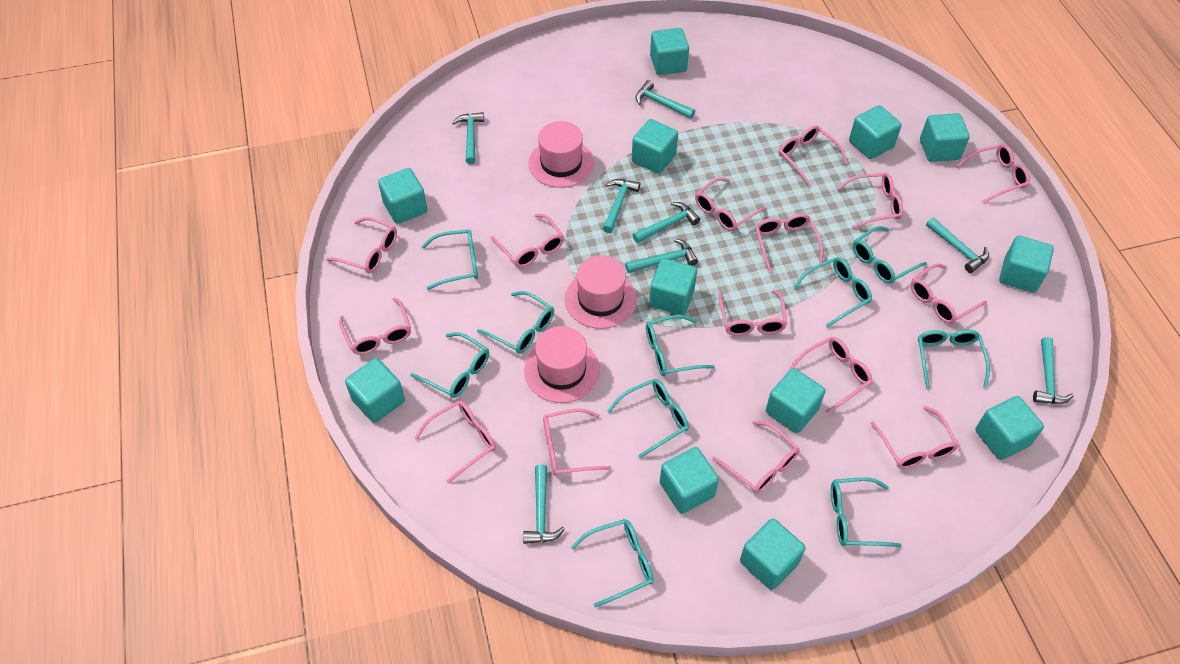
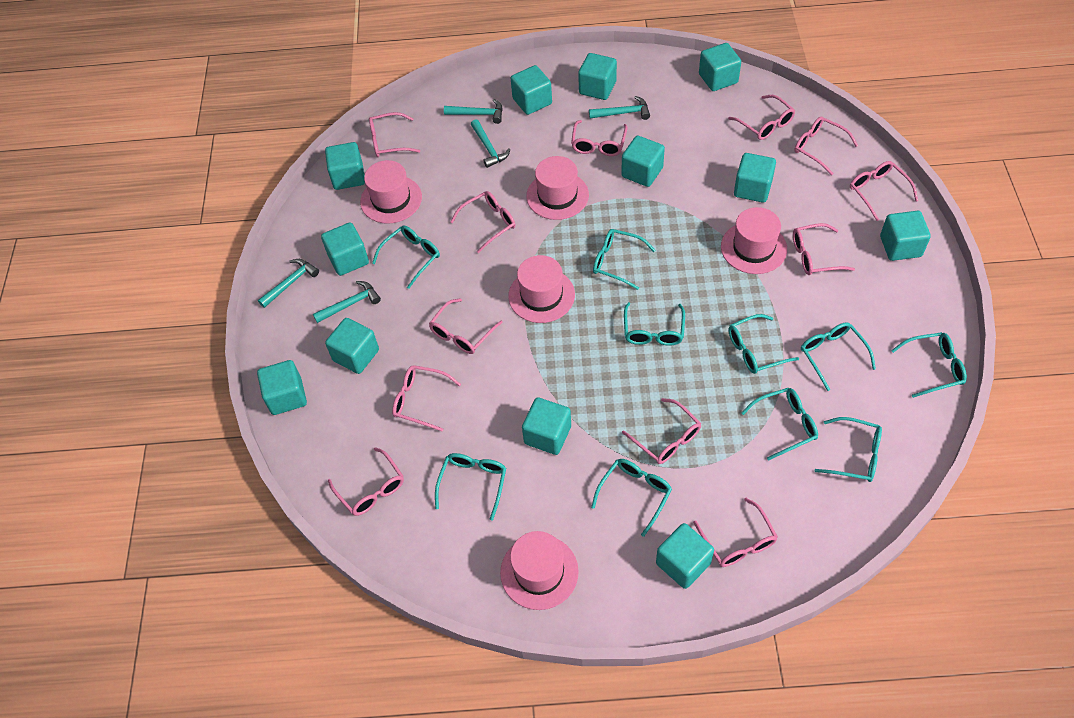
pink glasses: [326,217,397,273] [339,297,411,355] [415,401,496,484] [491,214,564,268] [543,408,611,476] [695,177,767,231] [712,420,800,494] [719,290,787,336] [755,213,823,273] [778,125,848,187] [788,337,872,414] [837,173,903,229] [871,406,958,469] [911,263,987,324] [956,144,1030,203] = 15 -> [328,447,404,516] [369,112,420,157] [392,365,461,432] [429,298,503,354] [450,191,515,253] [571,120,628,156] [622,398,701,464] [693,498,778,567] [728,95,795,140] [793,223,855,275] [794,117,858,175] [850,161,918,221] = 12
pink hat: [524,326,600,403] [528,121,594,188] [565,255,637,329] = 3 -> [360,160,422,224] [500,531,579,610] [508,255,575,323] [526,156,589,220] [721,207,787,274] = 5
turquoise hammer: [452,112,484,164] [523,464,565,544] [602,179,640,233] [625,238,698,273] [633,202,700,243] [635,80,695,119] [926,217,989,273] [1033,337,1074,404] = 8 -> [258,259,319,308] [313,281,381,323] [444,99,503,124] [471,119,510,168] [589,96,650,120] = 5

